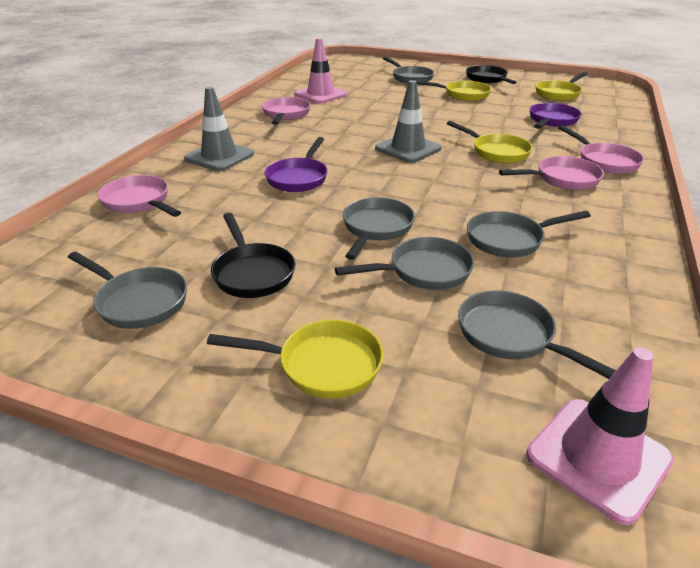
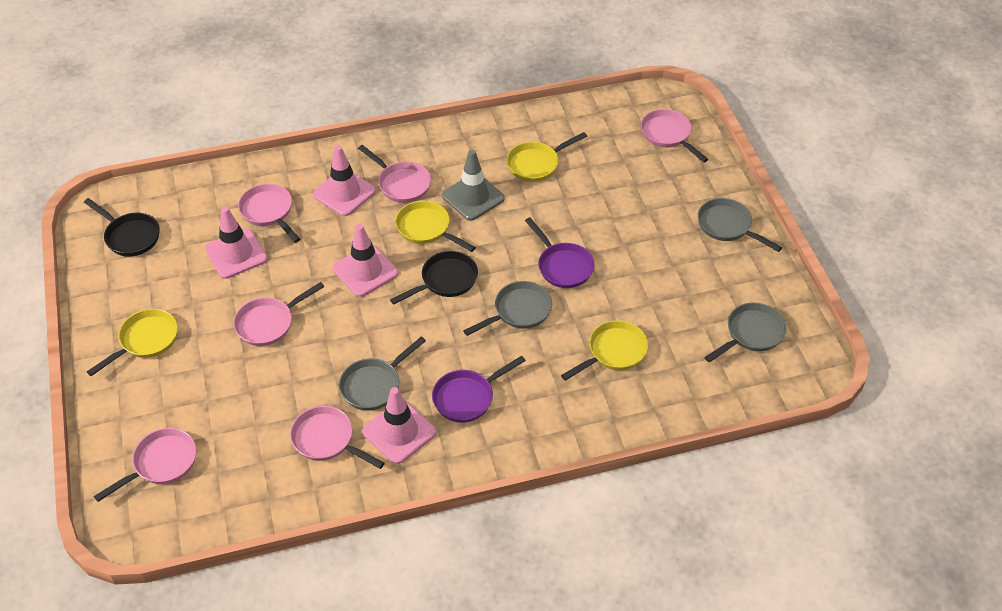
grey pan: [68,251,187,329] [335,237,474,290] [342,197,415,260] [383,57,434,84] [458,290,616,379] [467,211,591,257] = 6 -> [339,336,426,411] [463,281,552,336] [698,198,782,252] [704,302,787,362] = 4
grey traffic cone: [184,87,254,171] [375,80,442,163] = 2 -> [442,149,505,221] = 1
pink pan: [98,175,181,217] [262,97,311,125] [499,156,604,190] [558,125,644,174] = 4 -> [94,428,196,502] [233,282,325,346] [238,184,300,243] [290,406,385,469] [358,145,431,203] [641,109,708,163] = 6
pink traffic cone: [294,38,347,104] [526,347,674,525] = 2 -> [205,207,268,279] [313,145,376,216] [333,224,398,297] [363,387,436,464] = 4

